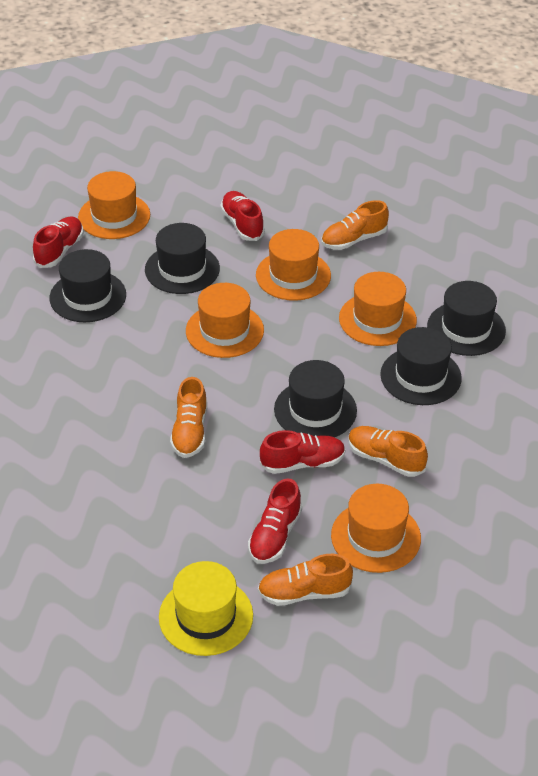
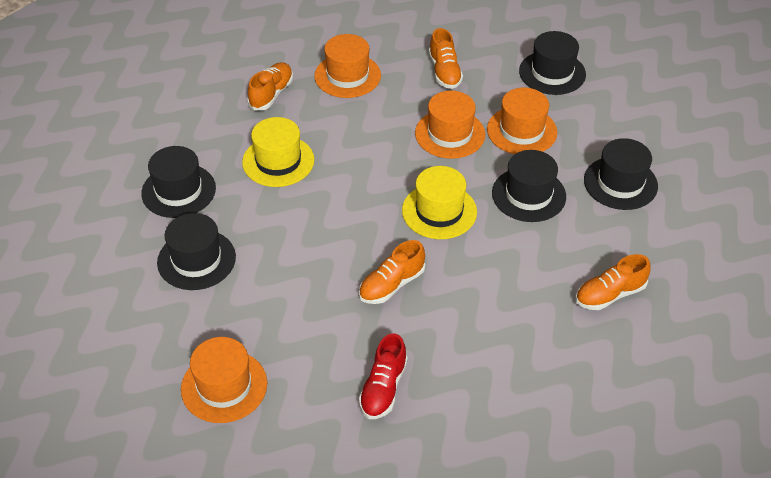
orange hat: [78,171,150,239] [186,283,264,358] [256,229,331,301] [331,484,421,573] [339,272,417,346] = 5 -> [181,337,267,423] [314,34,381,98] [415,91,485,159] [487,88,557,154] = 4
red shoe: [33,216,84,268] [220,191,265,241] [248,479,302,564] [260,430,346,474] = 4 -> [359,333,408,419] = 1
yellow hat: [159,561,253,656] = 1 -> [242,117,315,187] [402,166,477,239] = 2

